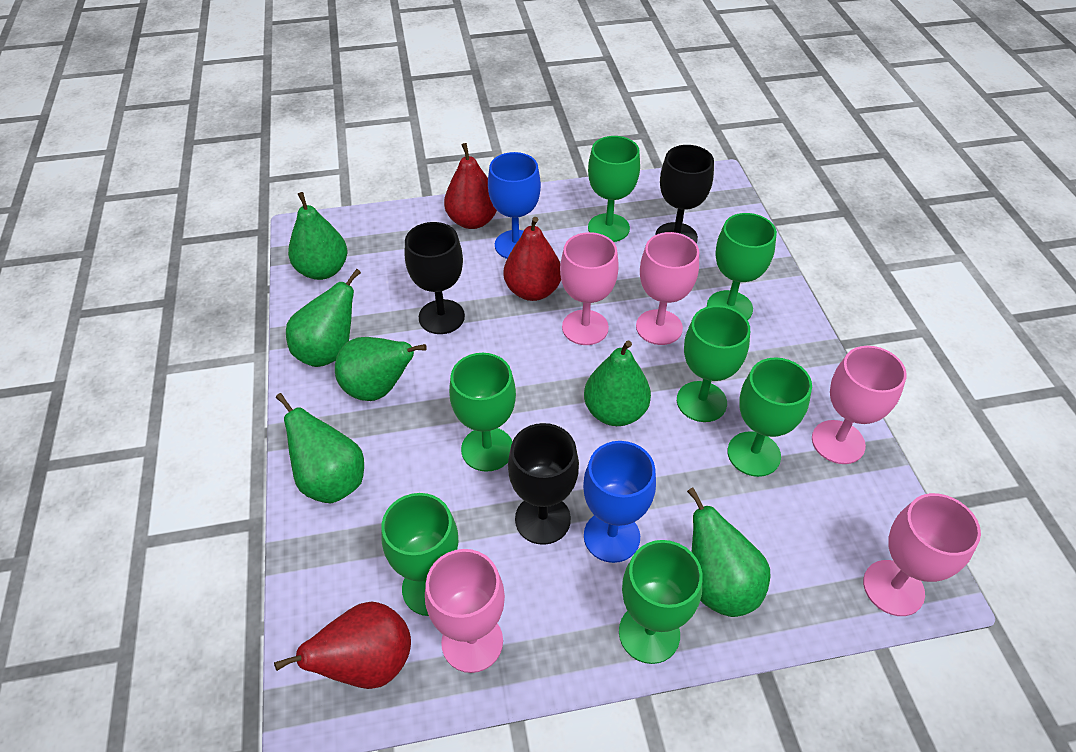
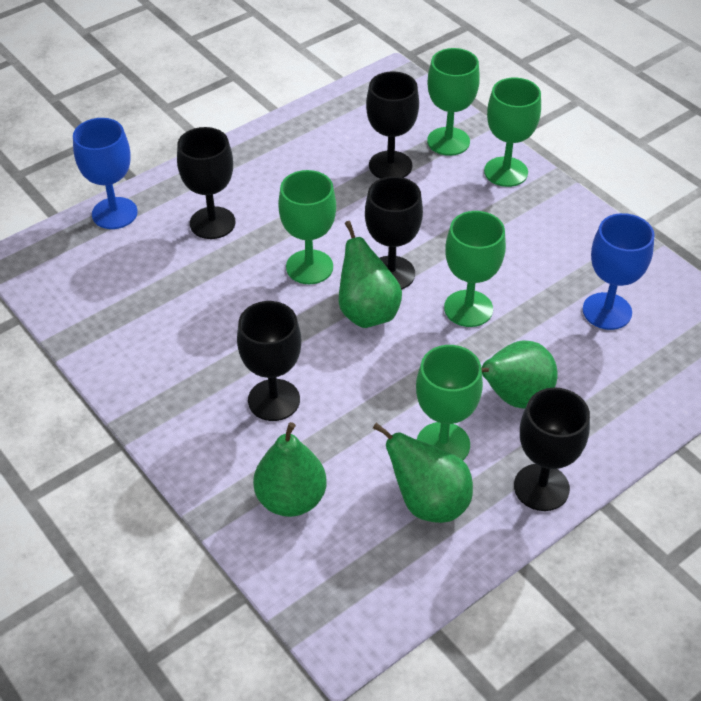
black goblet: [405,222,465,334] [508,423,579,545] [655,145,714,243] = 3 -> [177,127,236,239] [237,301,301,421] [365,176,423,290] [366,71,419,179] [514,387,590,511] = 5
green goblet: [382,493,458,616] [449,353,516,472] [588,136,640,242] [619,540,703,664] [677,305,750,422] [707,213,777,320] [728,357,812,477] = 7 -> [278,170,336,284] [416,345,483,460] [427,48,480,156] [444,211,506,327] [484,77,541,187] = 5
green pear: [276,393,364,503] [286,269,361,367] [288,192,347,280] [335,337,427,401] [584,341,651,426] [687,487,770,617] = 6 -> [253,422,327,517] [339,221,402,328] [373,423,473,523] [481,340,558,409] = 4
pink goblet: [425,549,505,673] [560,232,619,345] [636,232,699,345] [812,346,907,464] [863,493,981,616] = 5 -> none = 0
red pear: [274,601,411,689] [444,143,497,229] [504,217,561,301] = 3 -> none = 0

